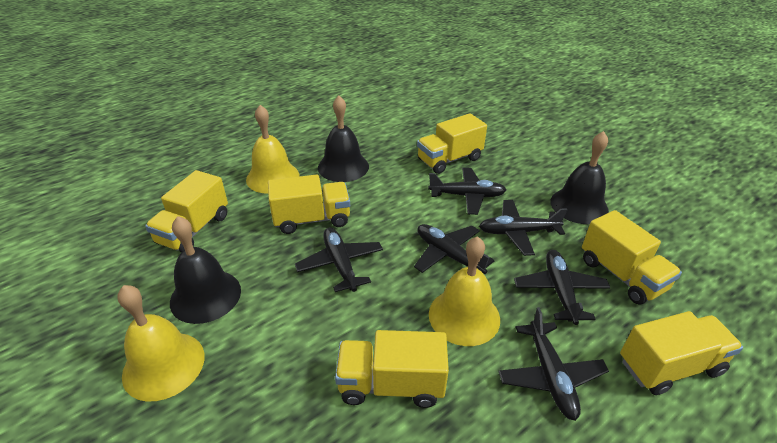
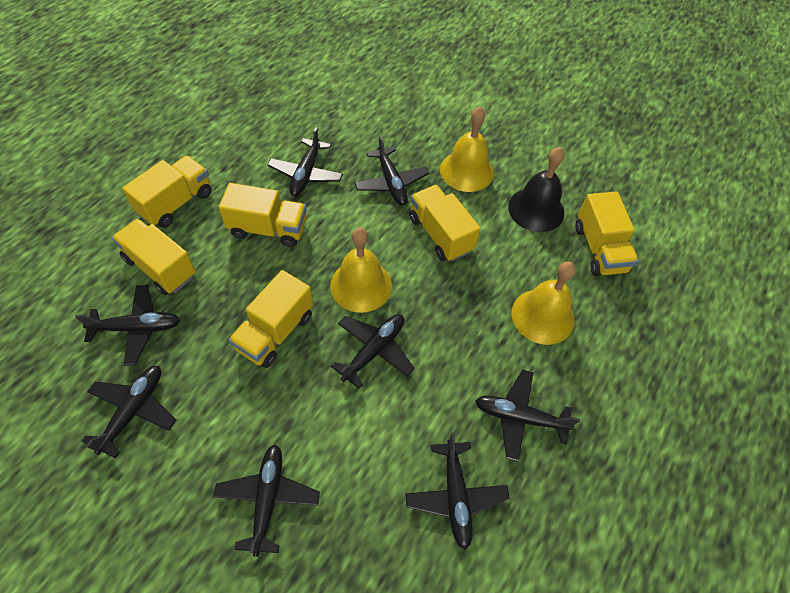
black bell: [170,216,241,324] [318,96,369,182] [550,131,609,224] = 3 -> [508,147,564,232] = 1
black plane: [295,228,383,292] [414,224,495,274] [428,167,506,215] [479,200,567,256] [498,307,609,421] [514,250,610,325] = 6 -> [75,285,180,366] [82,366,176,458] [213,444,320,557] [268,128,343,197] [331,314,415,389] [354,136,429,205] [405,433,510,550] [475,370,580,462] = 8

